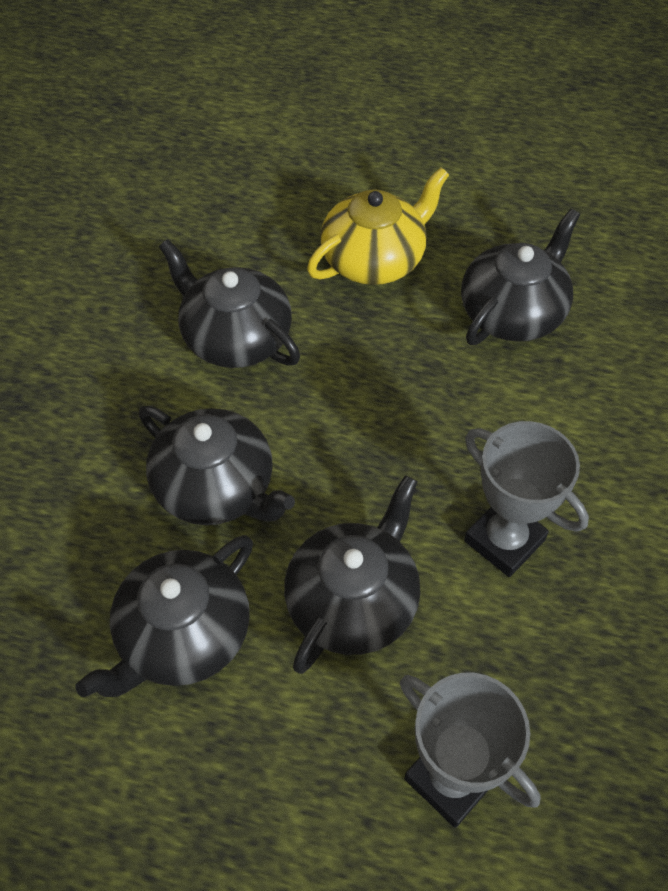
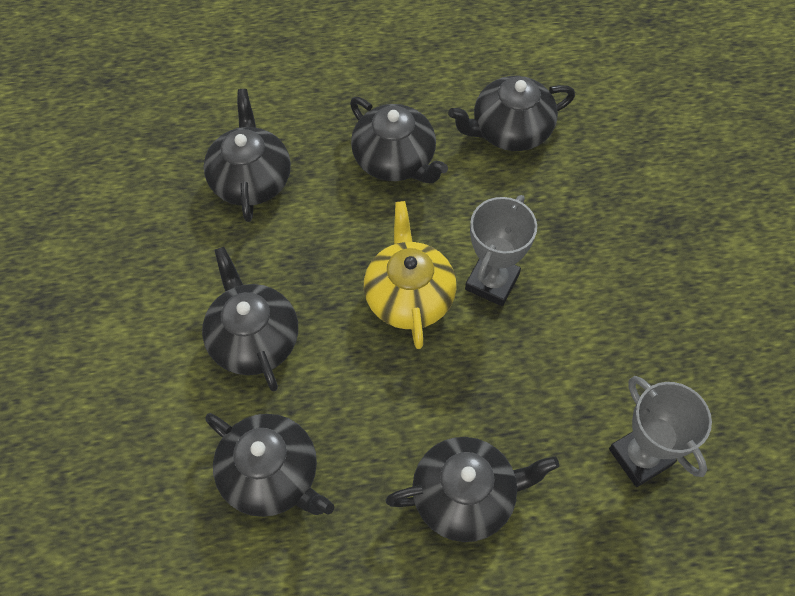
black teapot: [76,535,253,697] [139,406,295,525] [159,239,300,368] [284,475,421,674] [461,209,580,345] = 5 -> [202,247,298,391] [204,89,291,222] [205,413,334,517] [350,97,448,183] [386,437,559,542] [448,76,575,151] = 6

